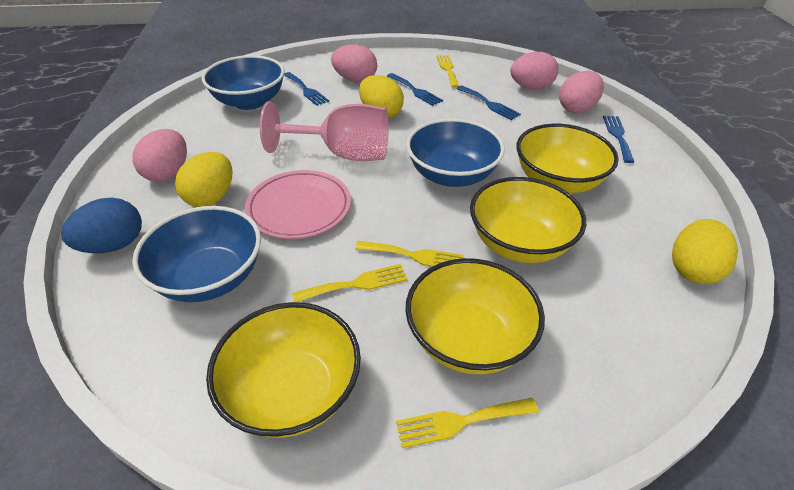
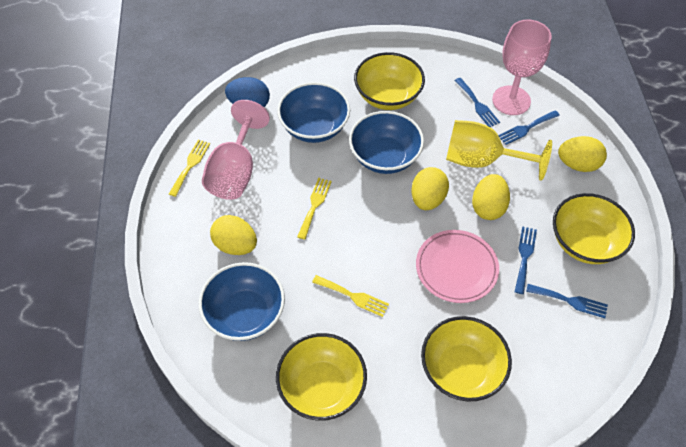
pink egg: [132,129,187,182] [331,44,377,82] [510,52,558,90] [559,71,604,113] = 4 -> none = 0
pink goblet: [260,102,389,161] = 1 -> [202,100,270,200] [492,19,552,115] = 2
yellow egg: [175,152,232,207] [359,75,404,118] [672,219,738,284] = 3 -> [210,215,257,255] [411,167,449,210] [472,174,510,220] [558,136,607,172] = 4
yellow fork: [292,264,408,302] [355,241,464,267] [396,398,539,448] [436,55,459,88] = 4 -> [169,140,210,197] [297,178,332,239] [312,275,389,317] = 3
yellow goblet: none = 0 -> [446,120,552,181] = 1

